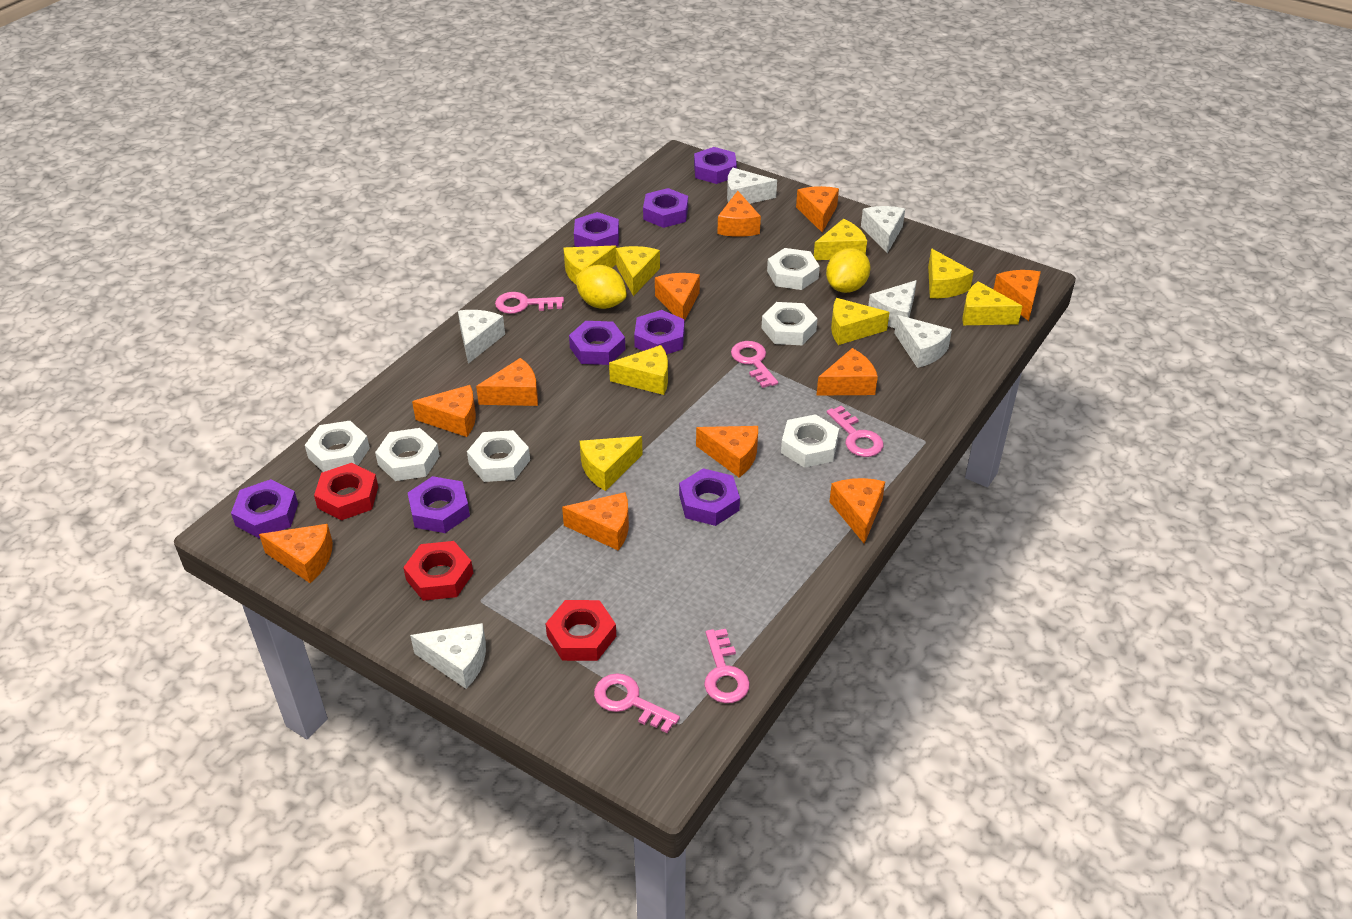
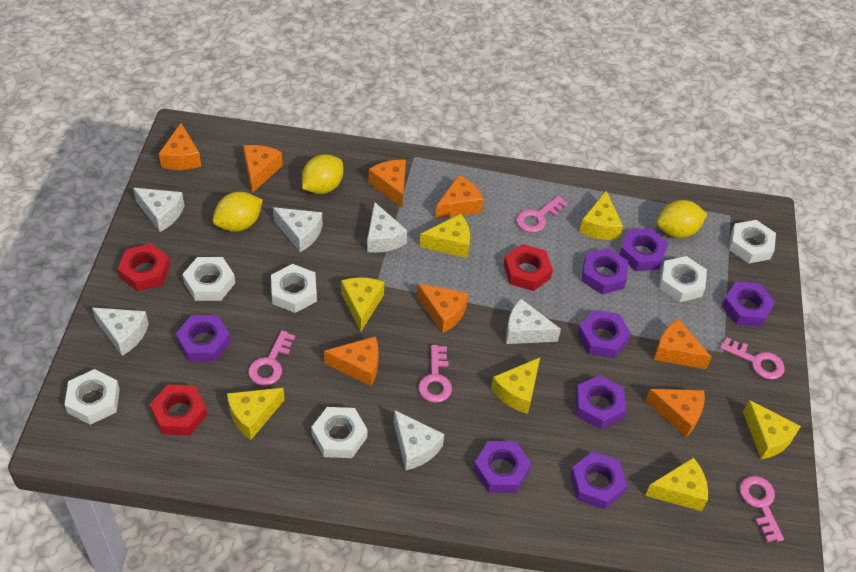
orange cheese: [259,524,333,583] [412,385,476,437] [476,358,538,406] [562,492,629,551] [655,273,700,320] [696,426,758,478] [717,191,761,237] [796,186,839,232] [816,348,878,396] [829,478,885,544] [993,270,1041,321] = 11 -> [159,123,201,170] [243,145,283,193] [324,336,379,386] [368,160,406,208] [417,284,469,333] [435,175,484,219] [645,389,705,437] [654,319,712,369] = 8
yellow cheese: [564,245,617,284] [580,436,642,491] [609,345,668,395] [616,246,660,296] [814,219,867,260] [831,298,890,345] [928,248,974,298] [962,281,1022,325] = 8 -> [227,388,285,440] [341,278,384,332] [419,214,470,258] [491,358,540,414] [579,191,623,240] [645,457,708,511] [743,400,801,459] = 7
yellow lemon: [575,265,627,309] [826,248,870,293] = 2 -> [213,192,263,232] [302,154,343,194] [657,200,707,238] = 3

